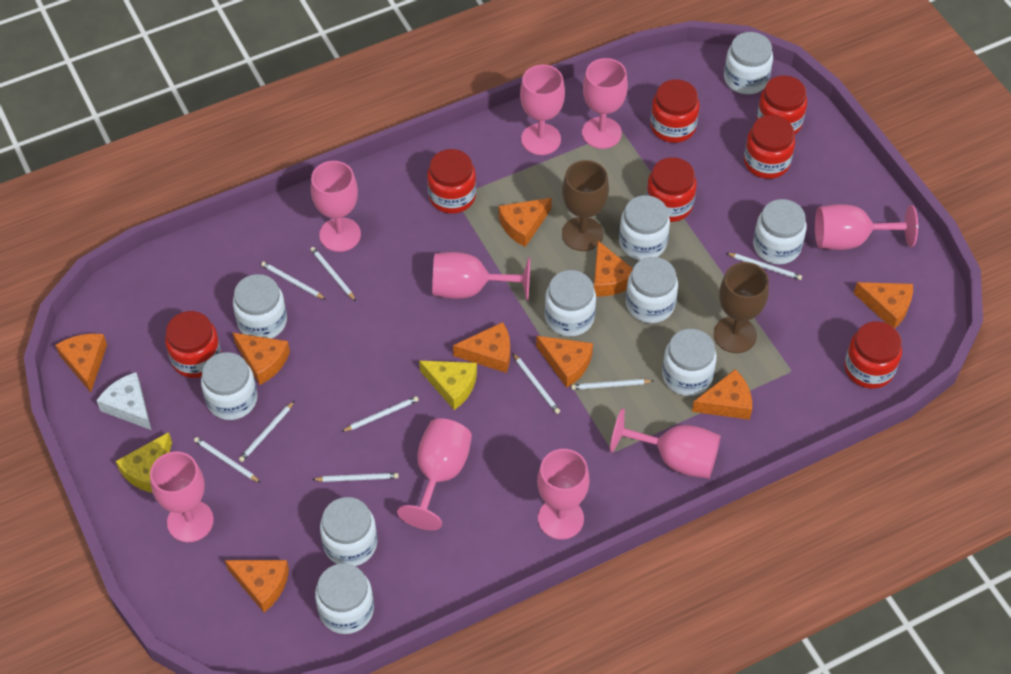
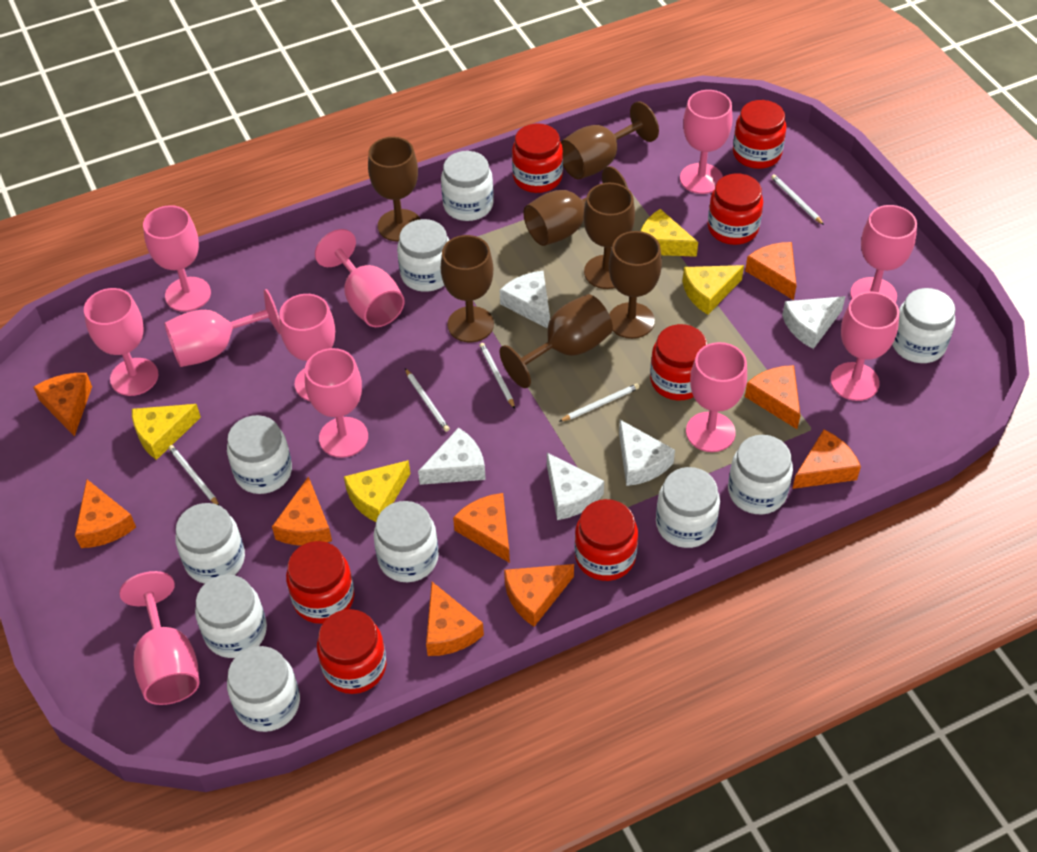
brown goblet: [562,160,609,251] [714,262,769,353] = 2 -> [368,137,420,242] [441,235,494,342] [500,294,613,388] [523,166,628,246] [561,101,659,179] [584,183,635,289] [609,231,662,339] = 7
pink goblet: [150,451,214,542] [311,161,361,252] [397,418,472,530] [432,252,530,300] [520,65,565,155] [537,449,589,540] [582,58,628,149] [610,408,721,479] [815,204,918,250] = 9 -> [84,288,158,396] [119,571,199,705] [143,205,211,312] [164,289,281,367] [279,294,335,401] [305,348,368,458] [315,229,405,327] [680,90,732,194] [686,342,747,452] [830,292,899,401] [850,205,917,302] = 11
white cheese: [96,372,151,430] = 1 -> [418,428,486,485] [500,271,550,328] [547,453,604,520] [619,420,675,486] [782,296,846,349] = 5
white pencil: [194,437,261,483] [239,401,294,462] [261,261,326,299] [310,247,356,301] [312,473,399,482] [341,396,419,432] [513,353,560,414] [571,379,653,390] [727,253,802,280] = 9 -> [168,445,219,505] [405,368,450,432] [479,343,515,409] [559,384,639,422] [771,174,824,225] = 5
yellow cheese: [116,432,172,493] [419,361,477,410] = 2 -> [132,404,201,460] [344,460,410,522] [641,209,698,257] [682,265,744,315] = 4

